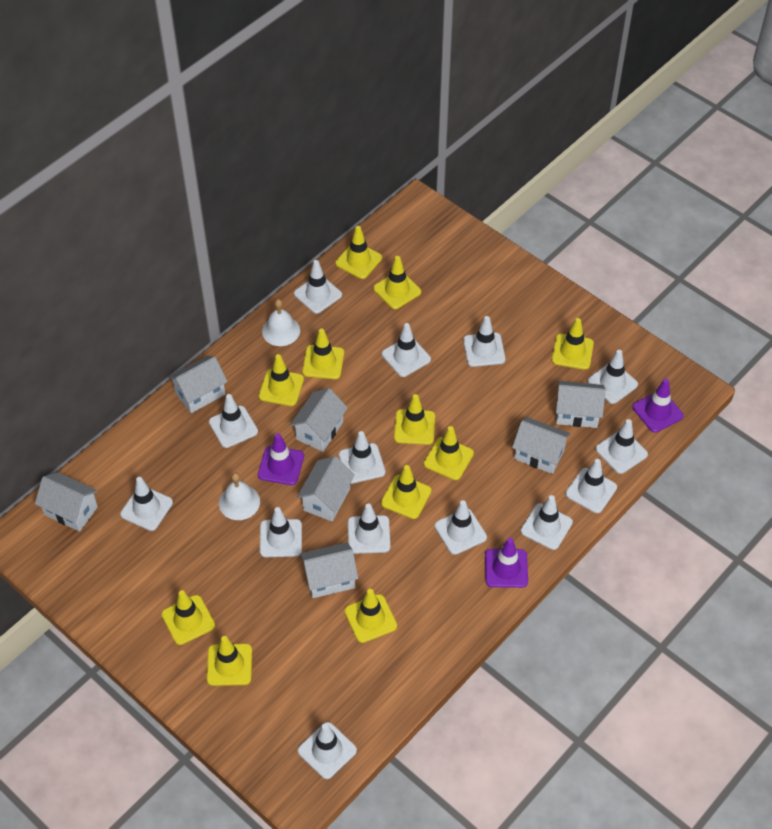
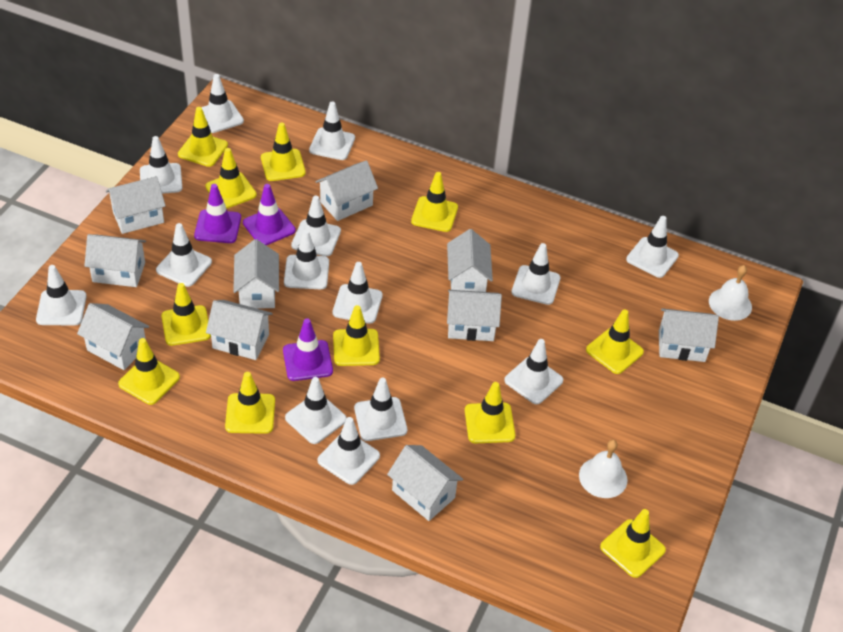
white house: [35,472,98,532] [168,356,228,413] [290,388,348,452] [297,456,355,522] [300,542,358,598] [512,417,571,474] [556,381,606,428] = 7 -> [77,303,149,370] [84,234,146,287] [106,176,166,234] [206,300,273,360] [233,239,279,309] [316,161,378,221] [387,445,463,521] [447,229,493,292] [447,290,502,341] [659,308,719,362] = 10

